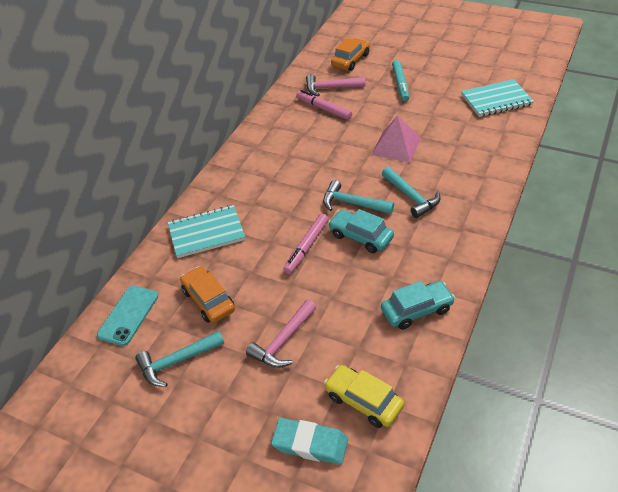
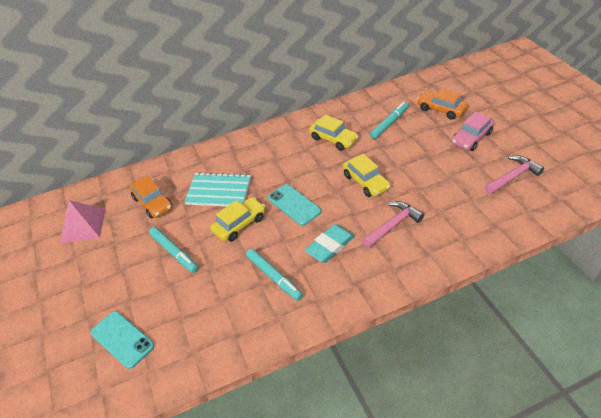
pink car: none = 0 -> [452,111,494,151] = 1
pink marker: [283,214,328,274] [296,90,352,120] = 2 -> none = 0
turquoise car: [328,209,394,253] [381,281,455,330] = 2 -> none = 0
turquoise hammer: [135,331,224,387] [323,180,394,214] [382,167,440,218] = 3 -> none = 0
turquoise marker: [392,60,409,102] = 1 -> [149,227,198,273] [246,249,303,301] [370,102,409,139] = 3
turquoise notebook: [168,205,245,258] [461,79,534,117] = 2 -> [184,172,251,207] = 1
turquoise phone: [97,286,158,346] = 1 -> [91,311,154,369] [268,184,321,226] = 2
yellow car: [324,365,404,428] = 1 -> [210,197,265,242] [309,115,359,151] [343,154,390,197] = 3

